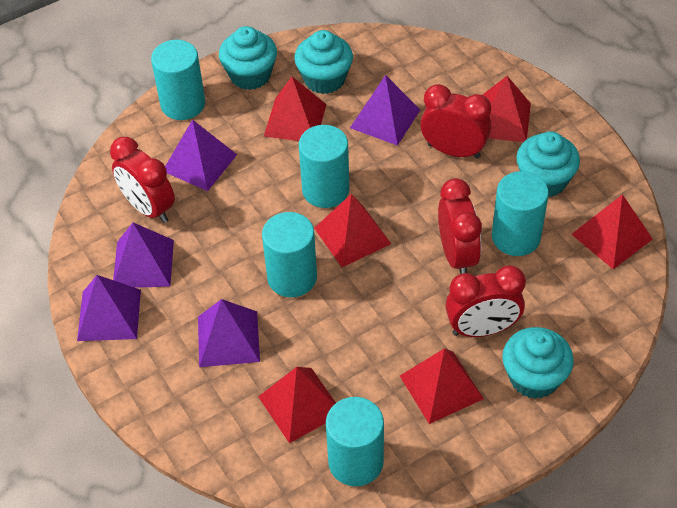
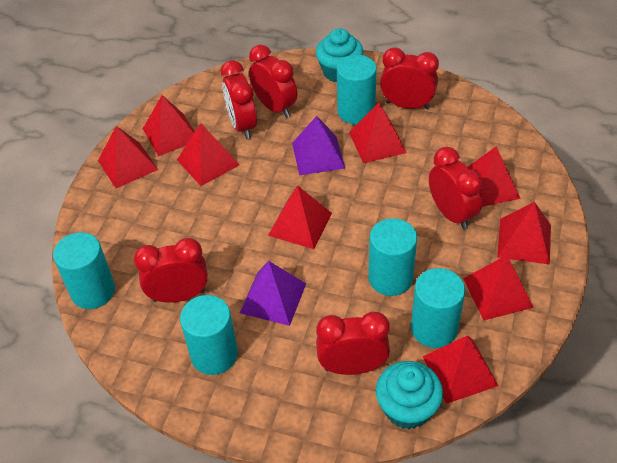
purple pyramid: [77,275,141,341] [113,223,174,288] [165,120,237,191] [198,299,260,367] [350,75,420,146] = 5 -> [240,261,306,326] [292,116,345,176] = 2
red clock: [110,137,175,223] [420,84,491,159] [438,178,482,274] [446,265,526,337] = 4 -> [134,238,208,303] [221,60,257,139] [249,45,297,118] [316,312,390,375] [380,47,439,109] [429,147,483,230] = 6
red pyramid: [258,367,336,443] [264,77,327,141] [314,194,391,267] [400,348,484,424] [482,76,531,142] [571,194,653,269] = 6 -> [98,126,158,188] [143,95,195,156] [177,123,240,186] [268,185,332,249] [349,103,407,163] [423,335,499,404] [463,255,534,321] [467,146,521,207] [497,202,551,265] = 9
turquoise cupcake: [219,26,277,90] [294,30,353,94] [502,327,574,399] [517,131,580,197] = 4 -> [316,28,364,82] [376,361,443,429] = 2

